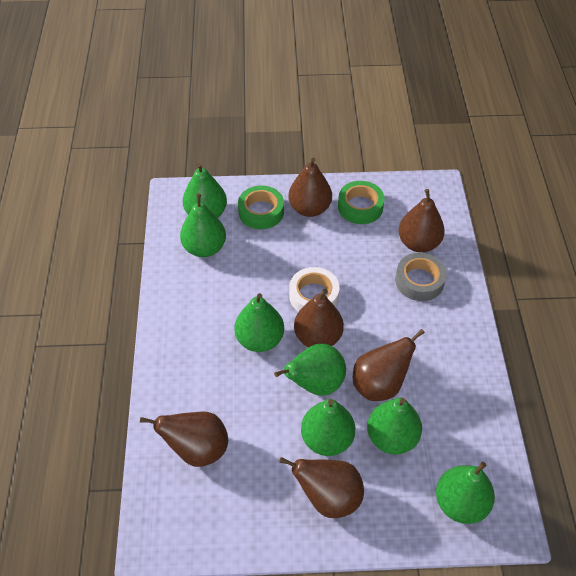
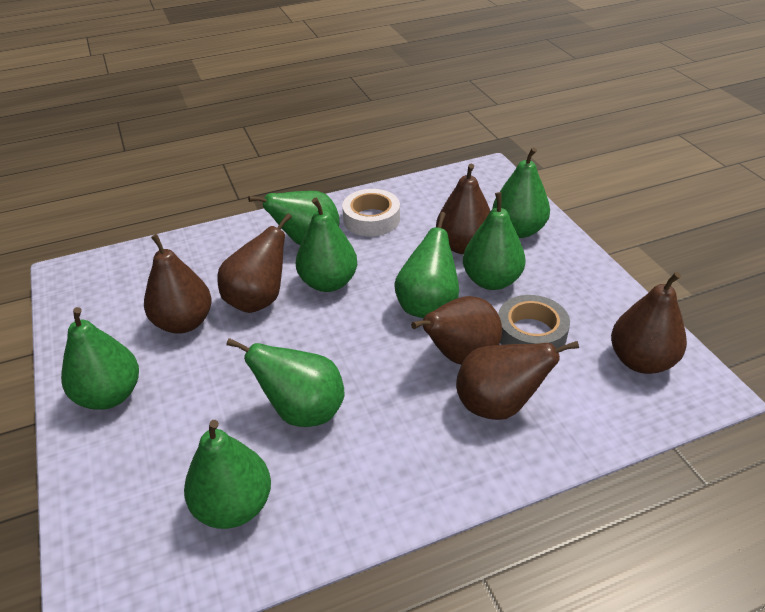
green pear: [180,193,226,257] [183,163,227,218] [234,293,284,352] [274,343,346,396] [301,399,355,456] [367,398,422,455] [436,462,495,524] = 7 -> [61,307,139,410] [184,420,271,529] [226,338,345,427] [248,191,339,245] [296,198,357,292] [394,212,459,318] [463,192,526,290] [492,147,550,238] = 8
green tape: [238,185,284,229] [338,181,385,224] = 2 -> none = 0

